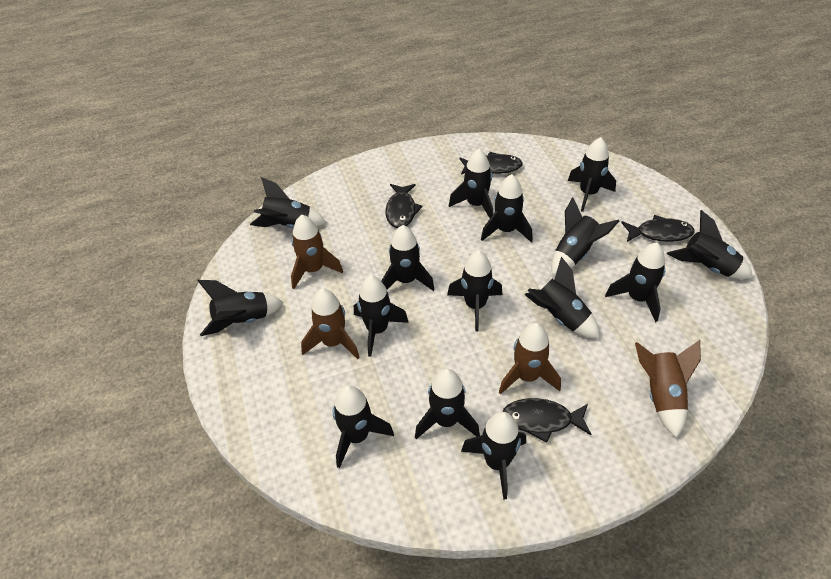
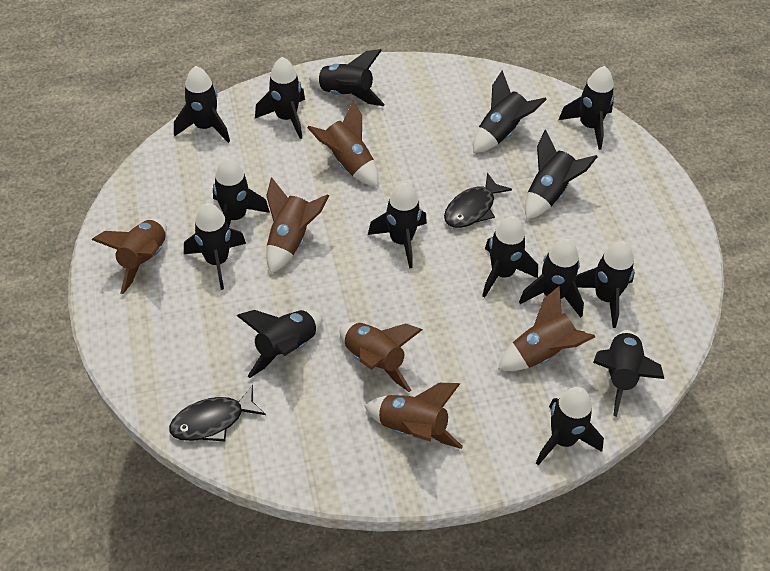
black fish: [385,184,422,228] [460,152,523,175] [503,398,591,443] [621,215,695,242] = 4 -> [169,384,266,442] [444,173,512,228] = 2
brown rocket: [291,215,343,289] [301,289,360,359] [499,323,561,394] [635,340,701,438] = 4 -> [92,219,167,294] [266,177,329,274] [307,100,378,187] [340,323,422,392] [365,383,463,449] [498,286,595,371] = 6

